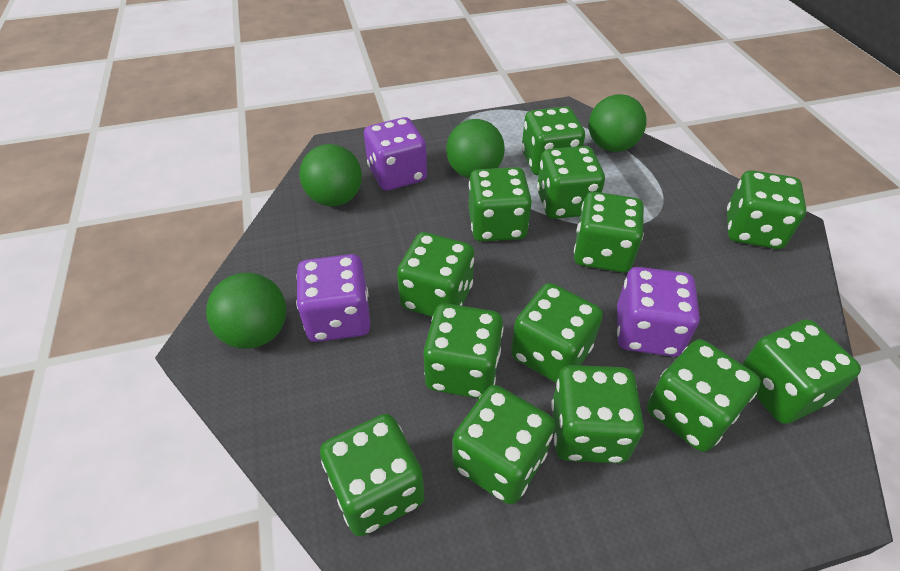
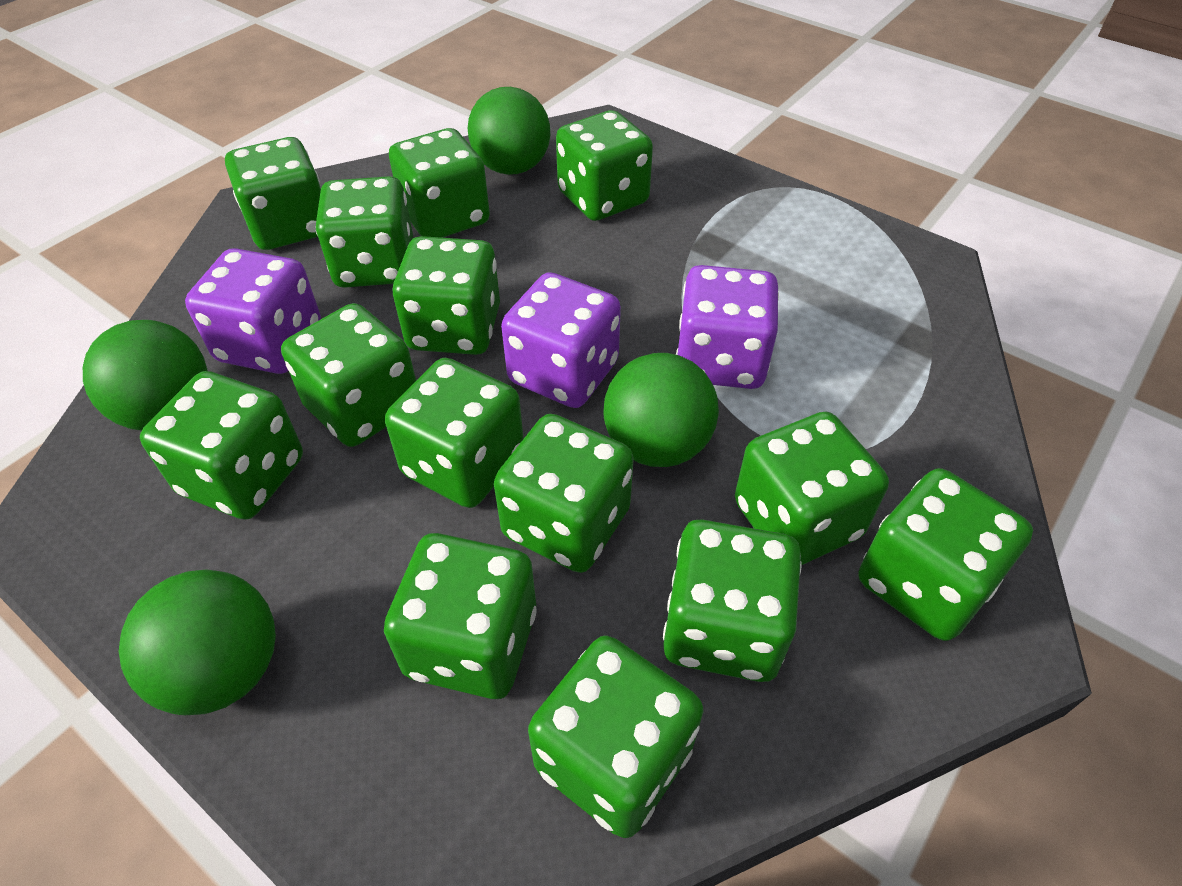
green dice: [320,414,425,536] [397,232,474,317] [423,303,503,399] [453,385,555,504] [469,167,532,242] [511,283,603,384] [522,106,585,175] [537,146,605,219] [551,365,644,463] [574,192,644,273] [647,339,761,452] [727,170,806,249] [742,319,861,424] = 13 -> [140,371,303,520] [225,137,321,250] [281,303,416,447] [316,176,413,288] [384,533,537,699] [385,358,524,508] [389,128,490,238] [393,236,500,355] [494,414,634,573] [528,636,704,838] [556,110,653,221] [663,519,802,682] [735,412,889,565] [859,468,1033,641] = 14

